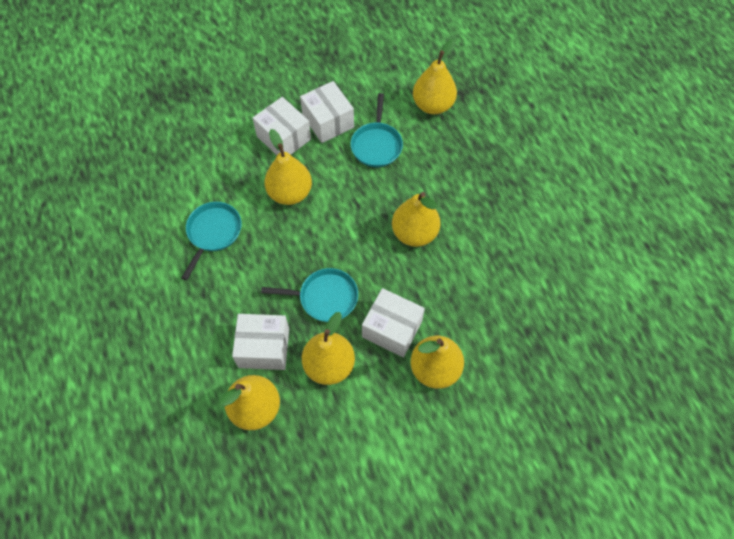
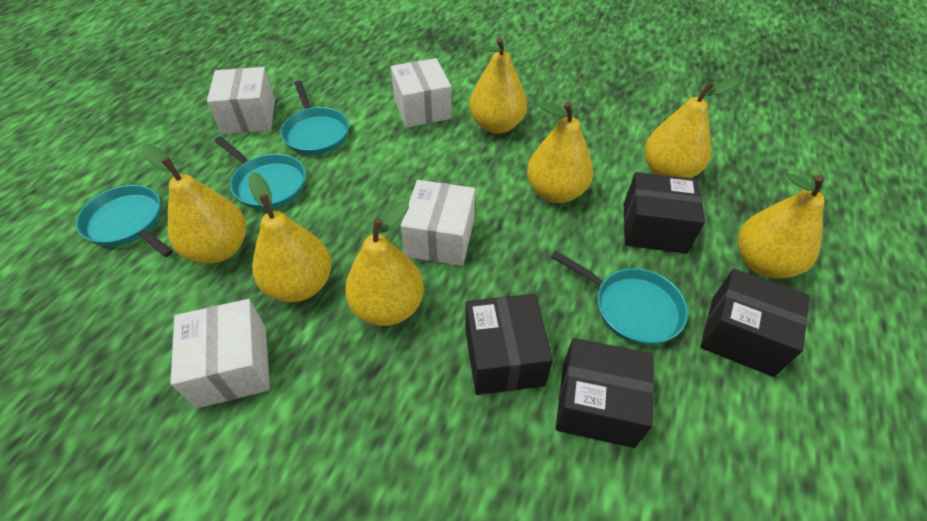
black box: none = 0 -> [465,294,553,395] [555,338,654,448] [624,172,705,253] [700,269,810,377] = 4
turquoise pan: [182,202,242,280] [261,268,358,322] [351,93,403,167] = 3 -> [76,185,173,257] [214,136,306,210] [280,81,349,155] [551,251,688,345] = 4
yellow pear: [220,375,280,430] [264,129,312,205] [302,312,355,385] [392,192,440,247] [410,336,464,389] [413,39,457,114] = 6 -> [142,144,246,264] [249,172,332,302] [345,201,424,326] [469,37,527,134] [527,102,593,203] [645,78,740,178] [738,173,825,278] = 7

